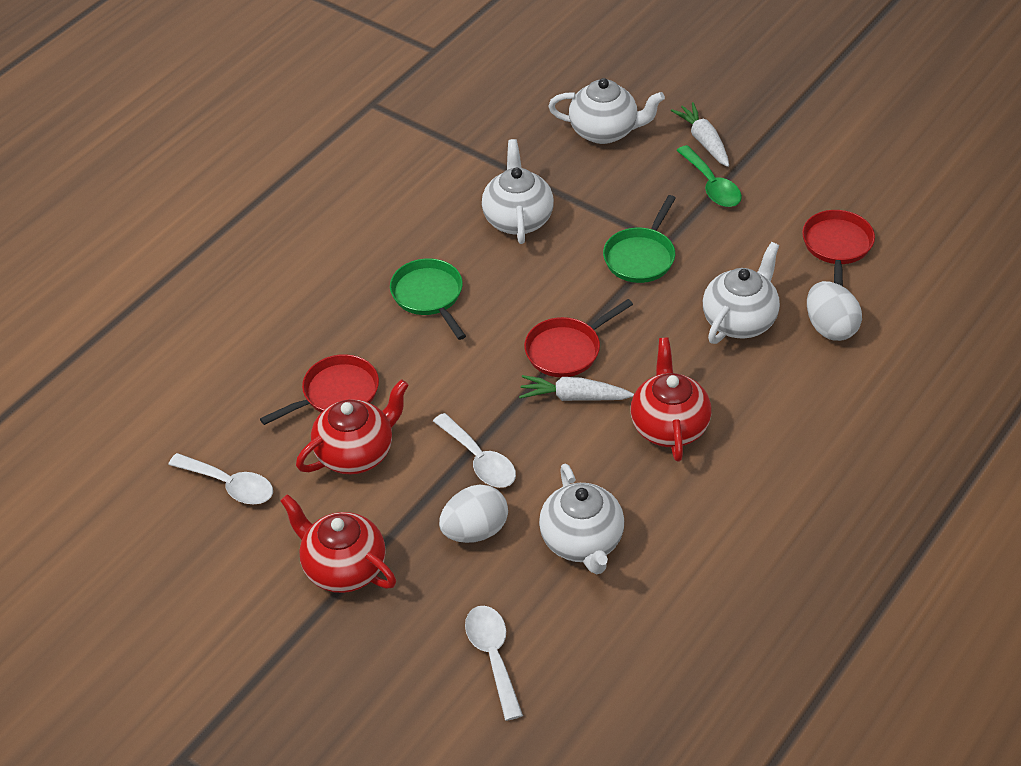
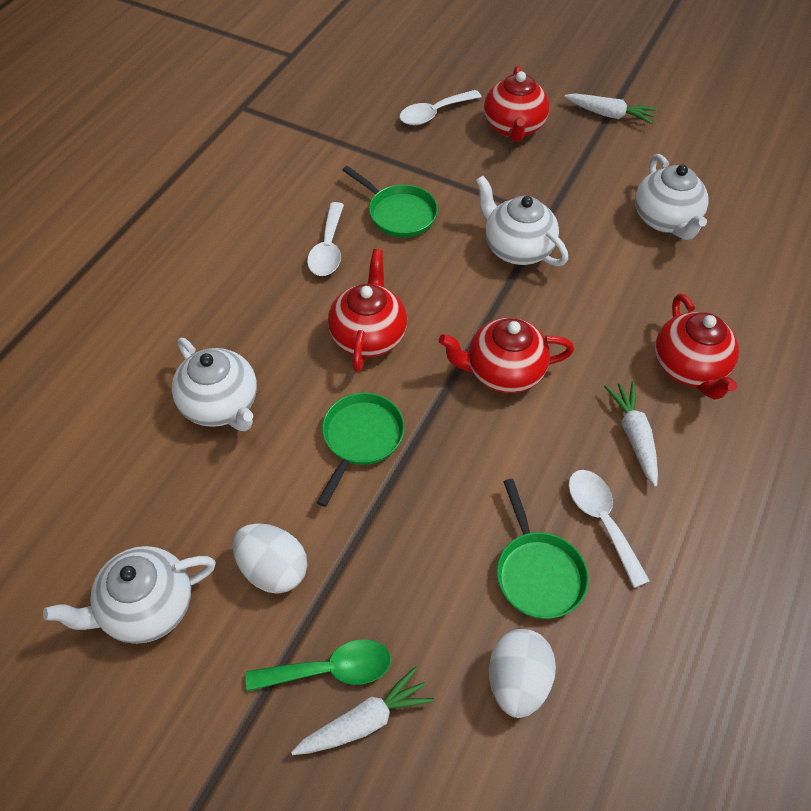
green pan: [390,258,466,340] [603,195,676,283] = 2 -> [317,393,405,507] [342,166,438,238] [497,479,589,619] = 3
red pan: [260,354,379,425] [524,299,633,377] [802,210,875,286] = 3 -> none = 0
red teapot: [280,494,396,593] [296,379,409,475] [631,338,711,462] = 3 -> [328,249,407,372] [439,318,574,393] [484,66,550,142] [655,294,739,400] = 4
white carrot: [519,375,634,401] [671,102,729,167] = 2 -> [291,667,434,755] [564,93,657,124] [604,381,658,487] = 3

